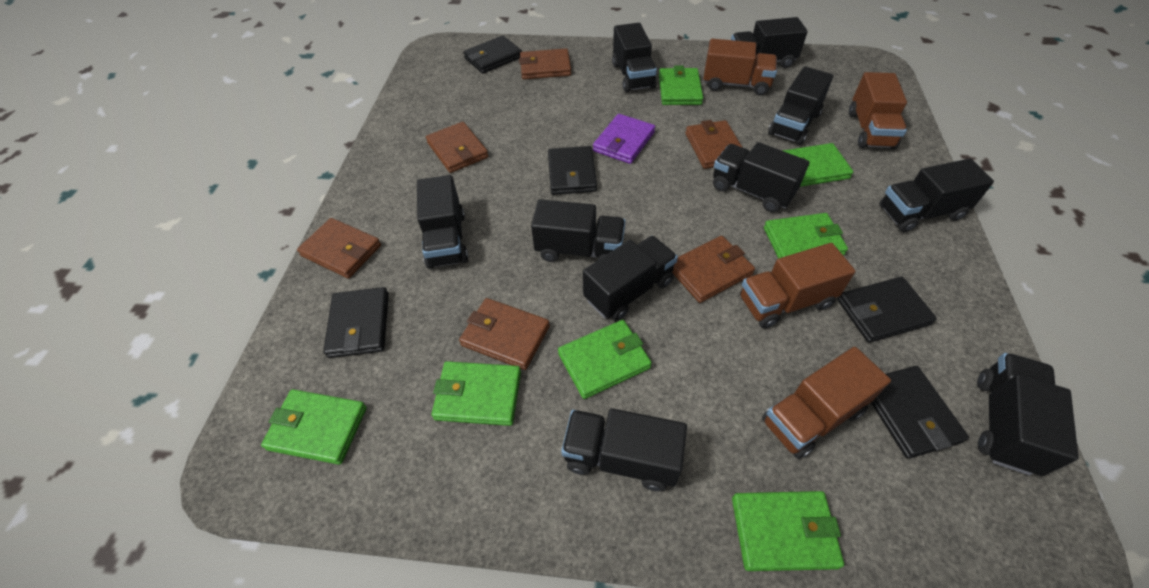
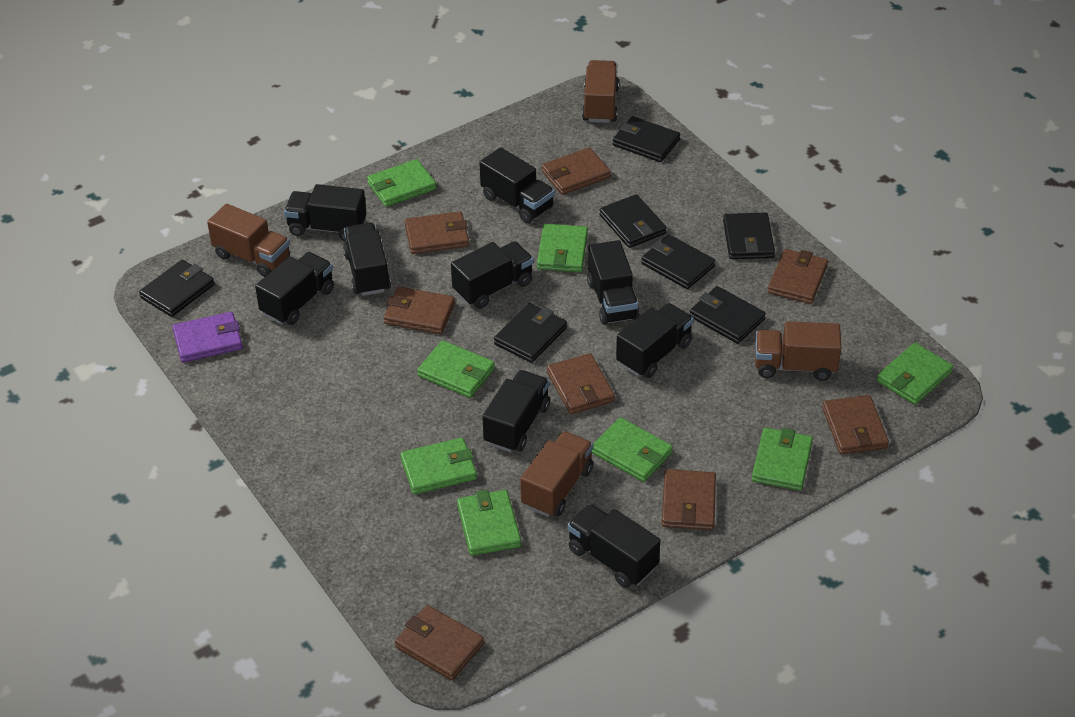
black truck: [417,175,468,269] [531,199,625,262] [561,408,687,491] [583,236,678,321] [612,23,657,92] [713,142,809,212] [731,17,808,68] [768,66,833,145] [879,158,994,232] [977,353,1079,476] = 10 -> [255,252,334,325] [284,184,366,241] [343,223,391,296] [451,241,534,309] [480,147,555,223] [482,370,550,452] [567,504,660,588] [587,240,640,325] [616,303,693,378] = 9
black wallet: [323,287,389,358] [463,36,522,74] [548,146,597,195] [837,277,937,343] [871,366,969,459] = 5 -> [139,260,215,317] [494,303,567,363] [600,194,667,248] [613,116,680,162] [641,235,715,289] [689,286,766,344] [723,212,775,259] = 7
brown wallet: [297,218,381,279] [426,122,488,173] [459,298,550,370] [519,48,571,79] [672,236,755,303] [685,120,743,169] = 6 -> [383,287,455,334] [395,605,484,680] [405,211,469,254] [542,147,611,195] [547,353,615,414] [662,469,716,530] [768,249,828,304] [822,395,889,454] = 8
green wallet: [261,389,367,465] [431,361,521,426] [558,320,652,399] [659,66,703,105] [732,491,844,571] [764,213,848,258] [783,143,853,187] = 7 -> [367,159,436,207] [400,438,477,494] [417,340,495,398] [457,490,521,556] [537,224,588,272] [591,417,673,482] [752,428,813,491] [877,343,953,405] = 8

